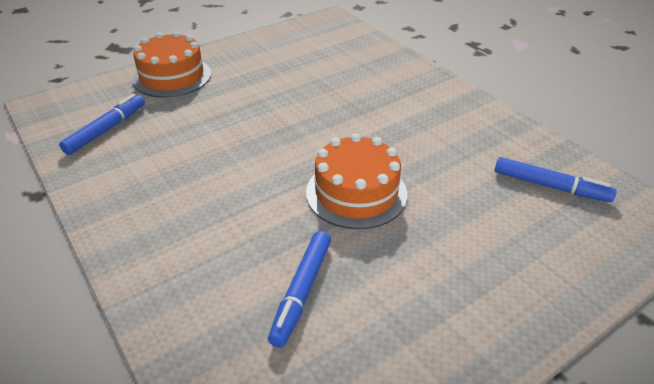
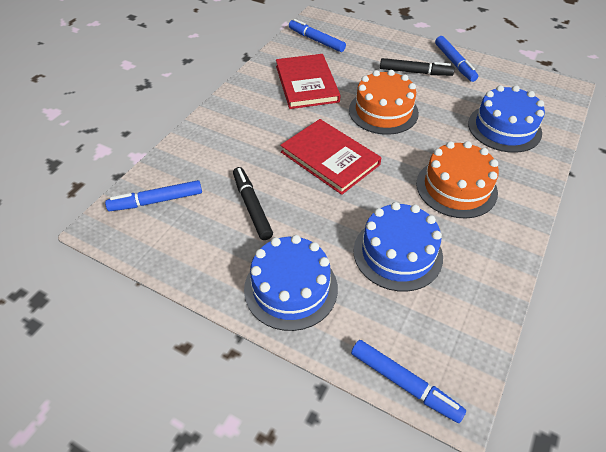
black marker: none = 0 -> [233,167,273,240] [380,58,455,76] = 2
blue cake: none = 0 -> [244,235,338,331] [353,202,443,292] [468,85,545,153] = 3
blue marker: [59,94,145,155] [268,231,331,348] [495,157,617,202] = 3 -> [105,180,202,211] [289,19,346,52] [351,340,466,423] [435,36,478,82] = 4
red book: none = 0 -> [276,54,341,109] [280,119,382,195] = 2

